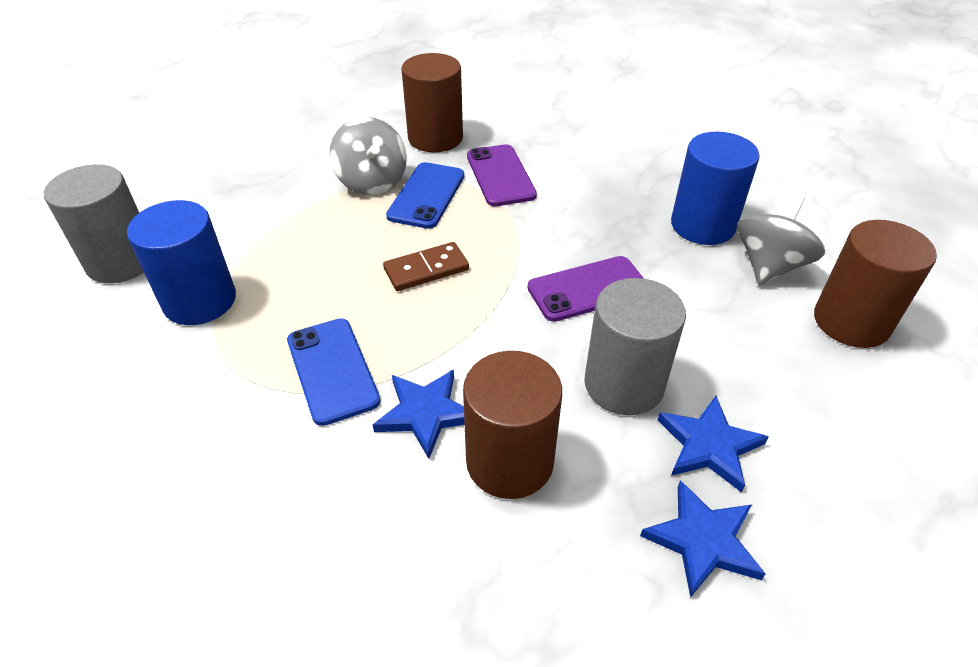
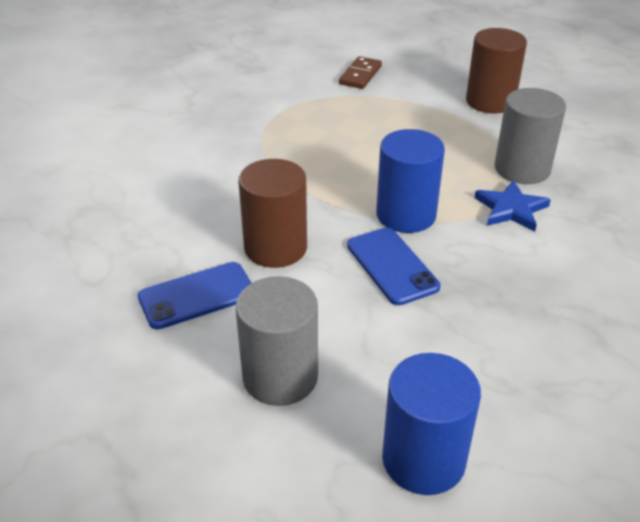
blue star: [373,370,465,459] [640,480,766,598] [658,396,769,493] = 3 -> [474,180,551,231] = 1
brown cylinder: [402,53,463,152] [463,351,562,499] [814,220,937,348] = 3 -> [238,159,307,268] [466,28,527,114] = 2
grey spinning top: [330,117,407,195] [737,194,825,285] = 2 -> none = 0
purple phone: [467,144,537,206] [528,256,644,322] = 2 -> none = 0

